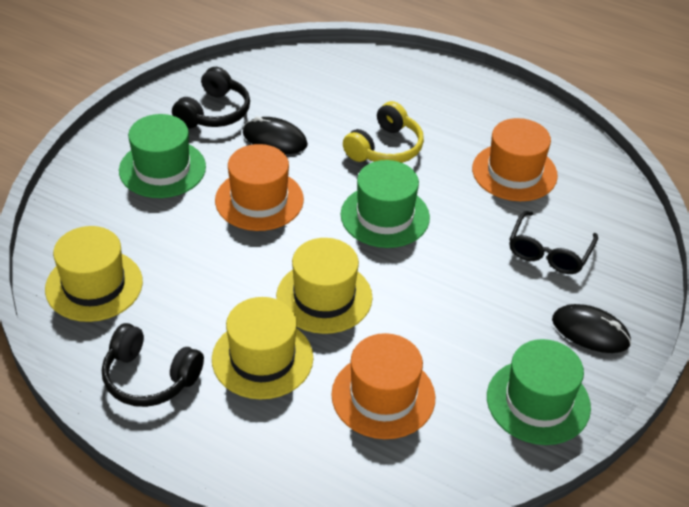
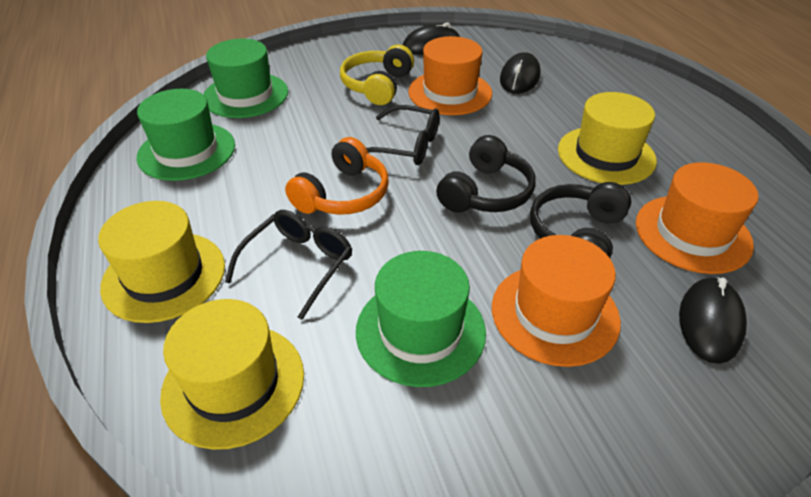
black glasses: [509,211,598,274] = 1 -> [225,210,352,320] [366,105,440,165] = 2
black mouse: [243,116,308,154] [552,304,631,353] = 2 -> [403,22,460,55] [500,52,541,94] [679,277,747,364] = 3
orange headphones: none = 0 -> [285,137,389,215] = 1

